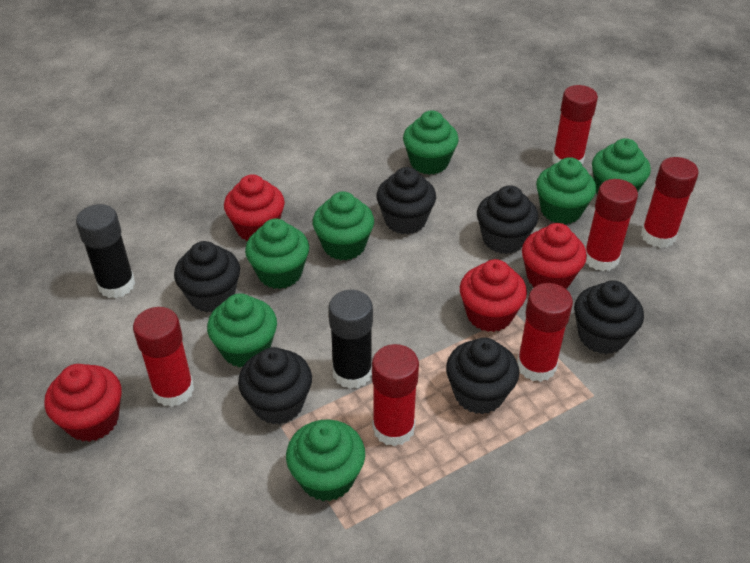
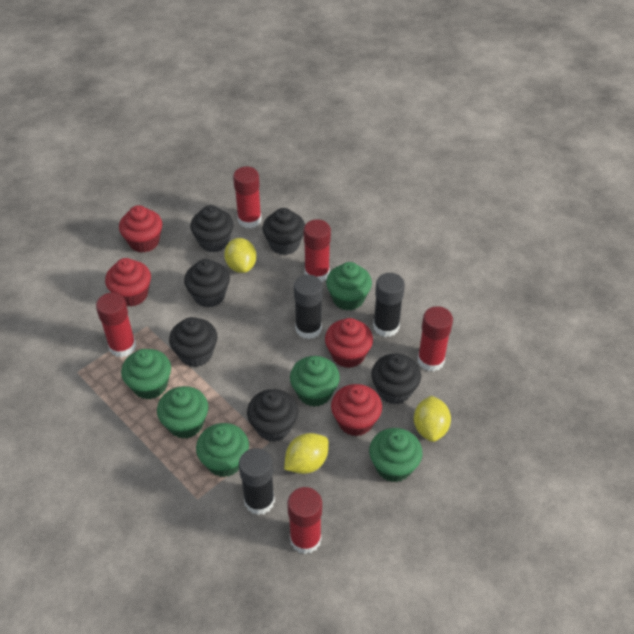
black glue stick: [76,204,135,298] [328,290,373,389] = 2 -> [239,448,275,515] [294,275,323,339] [373,273,405,337] = 3
green cupcake: [207,293,277,367] [245,219,309,289] [286,420,365,501] [313,192,374,260] [403,111,459,175] [536,157,596,224] [592,138,651,194] = 7 -> [121,349,171,400] [157,386,208,439] [196,423,249,477] [290,356,340,407] [326,262,372,311] [369,428,422,482] = 6
red glue stick: [133,307,194,407] [372,344,419,446] [517,283,573,382] [552,85,598,164] [585,179,638,271] [641,157,699,248] = 6 -> [96,293,136,358] [233,167,262,228] [287,487,322,554] [304,219,331,282] [418,306,453,371] = 5
yellow lemon: none = 0 -> [224,238,256,273] [284,433,329,474] [414,395,451,442] = 3

